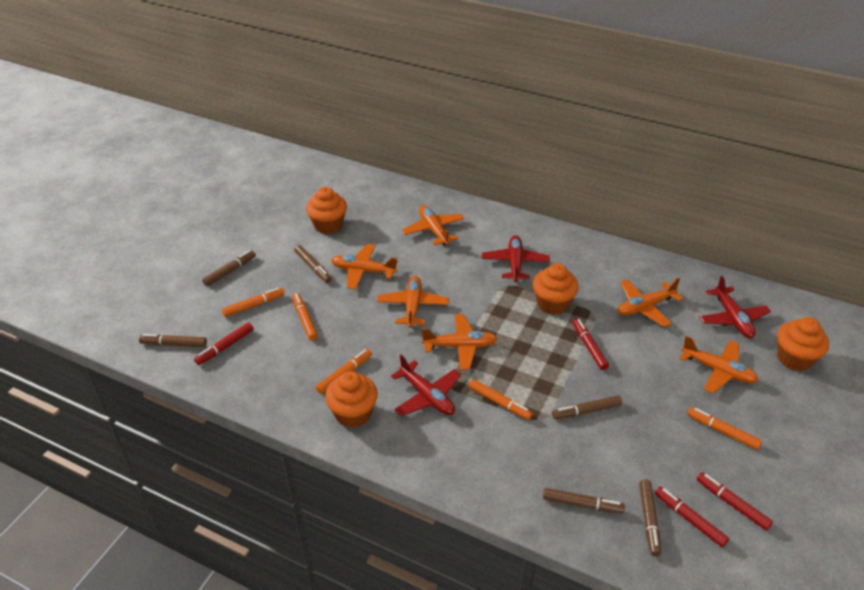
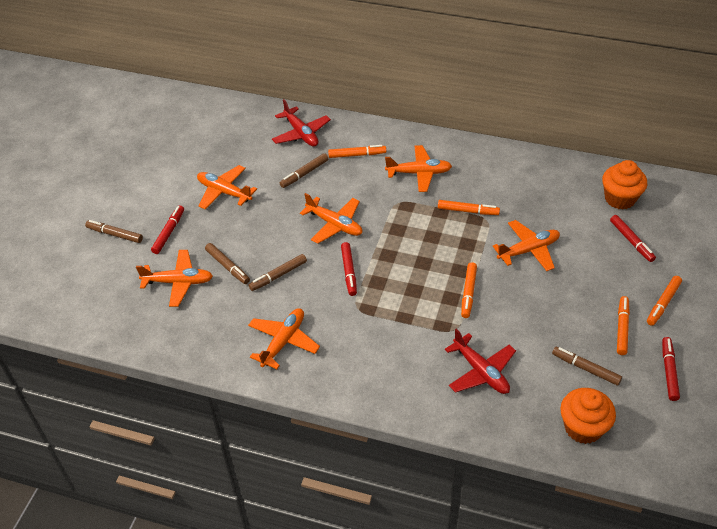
brown marker: [139,334,207,347] [202,250,256,286] [294,245,332,283] [543,488,625,513] [552,395,622,419] [639,479,661,556] = 6 -> [85,220,143,243] [205,243,250,284] [248,254,307,291] [280,153,328,188] [552,347,622,386] = 5
orange cupcake: [306,187,347,234] [325,371,378,428] [533,263,579,315] [777,317,829,371] = 4 -> [560,388,616,444] [602,160,647,210] = 2
red plane: [391,355,461,416] [482,235,550,282] [700,276,771,338] = 3 -> [272,99,331,147] [445,329,516,394] = 2

